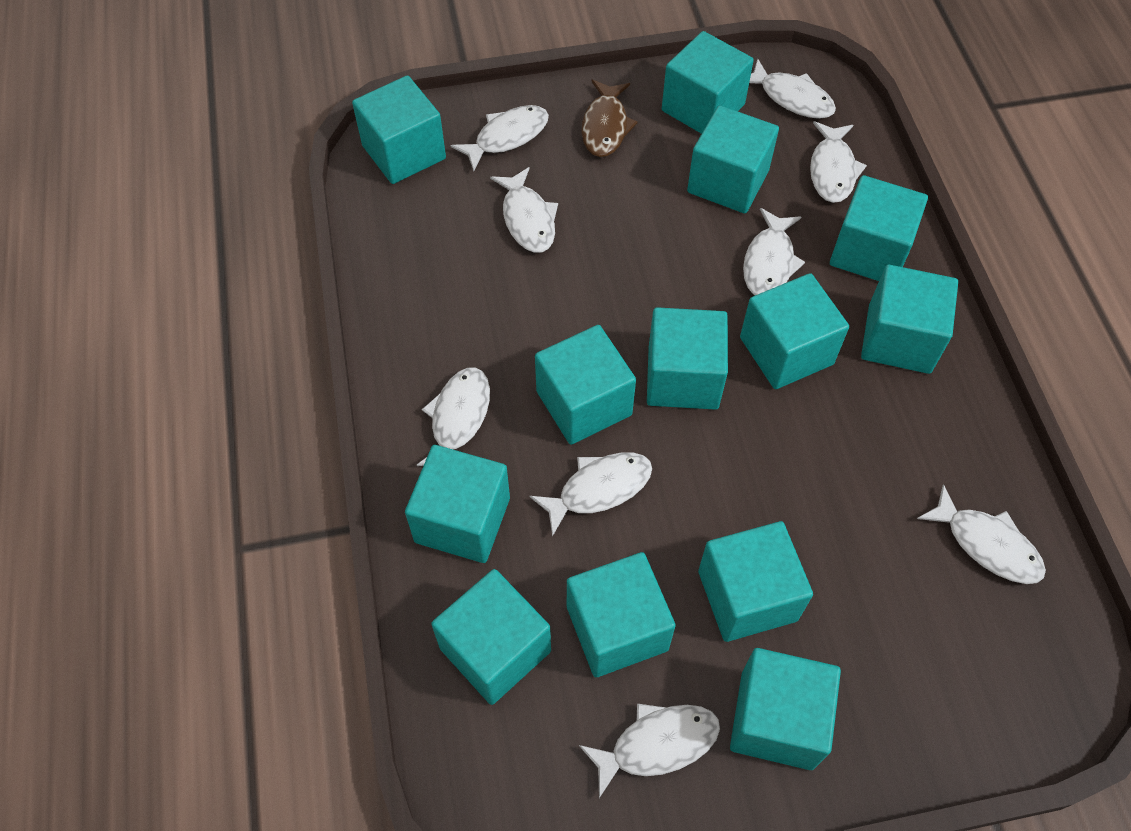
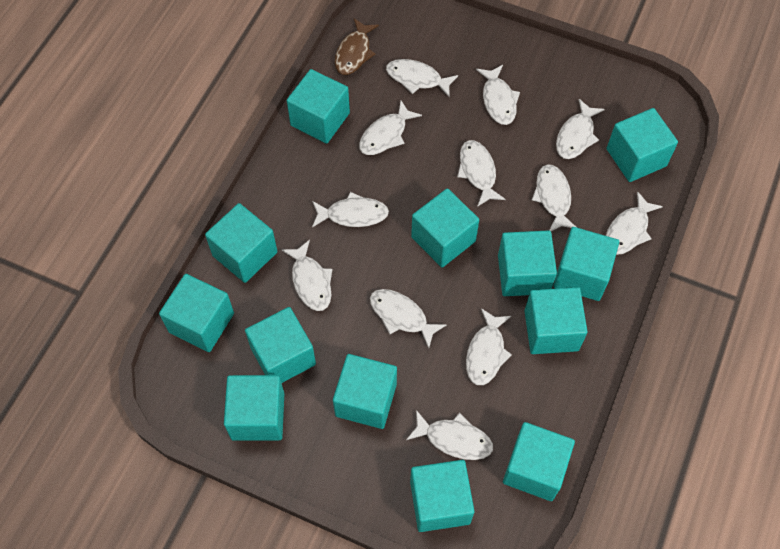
white fish: [417,367,490,466] [451,105,549,171] [490,167,558,253] [530,453,652,537] [579,704,720,798] [743,208,805,295] [749,59,836,119] [810,121,867,203] [917,484,1046,584] = 9 -> [282,240,332,311] [312,192,389,227] [359,101,422,155] [370,289,446,348] [386,59,458,98] [406,410,493,460] [457,140,506,207] [466,308,512,385] [476,65,520,125] [532,164,576,231] [556,99,605,159] [606,191,663,255] = 12

